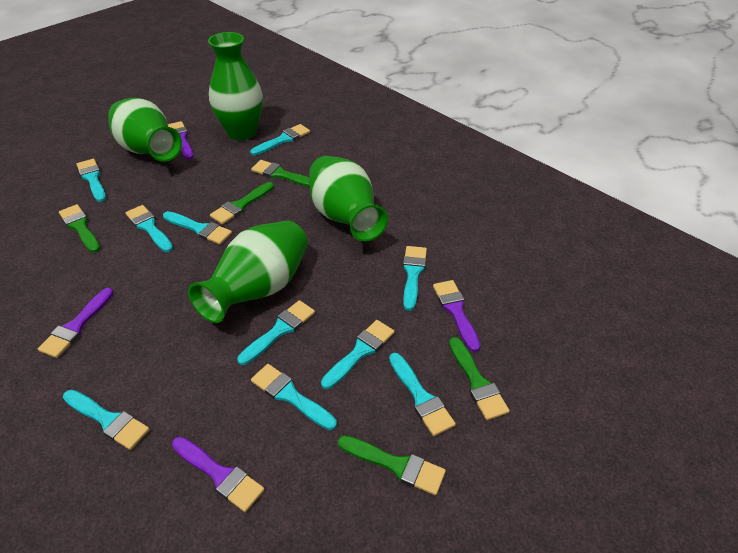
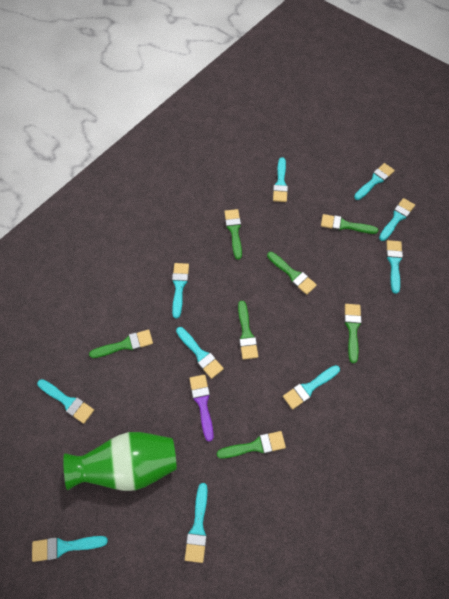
green brush: [59,204,100,253] [210,182,274,225] [251,160,309,187] [338,435,446,495] [449,337,510,420] = 5 -> [89,329,153,358] [217,431,286,459] [224,209,242,260] [238,301,258,360] [267,252,317,295] [321,214,378,234] [344,304,362,363] = 7
green vase: [108,98,182,162] [188,221,308,323] [208,32,263,141] [309,156,388,242] = 4 -> [63,432,177,491] = 1
purple brush: [38,288,114,358] [168,121,194,160] [172,436,264,512] [433,280,480,352] = 4 -> [189,374,214,441] = 1

